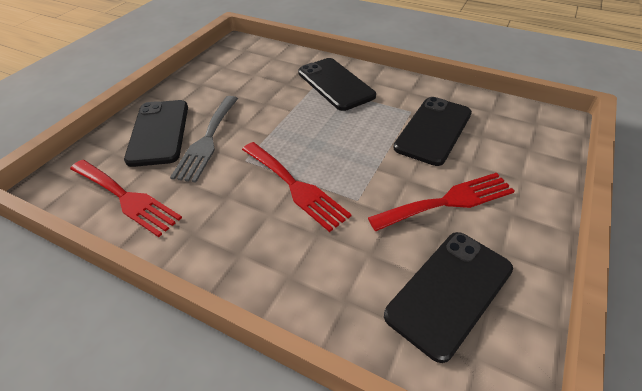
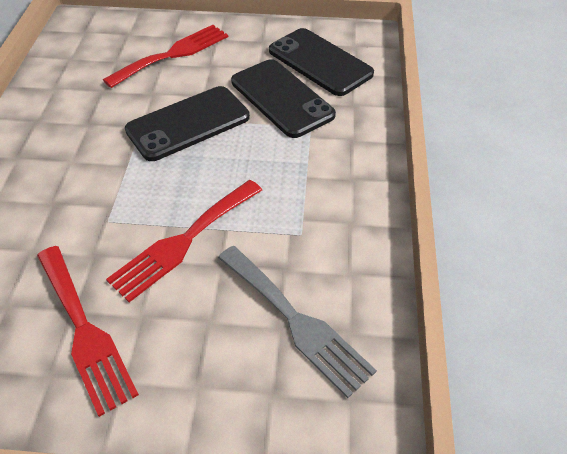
black phone: [124,100,188,167] [298,58,376,111] [384,232,513,363] [393,97,472,166] = 4 -> [125,86,250,161] [231,59,336,138] [269,28,374,96] = 3

